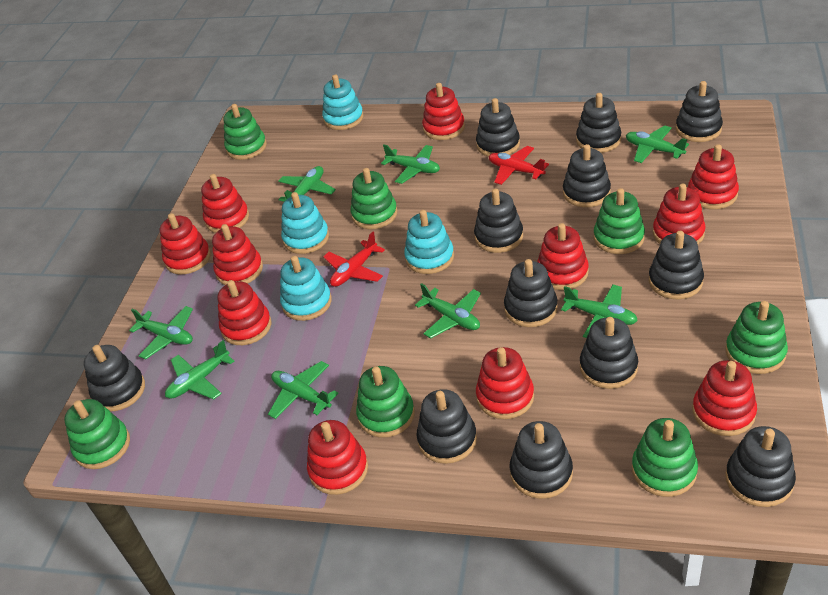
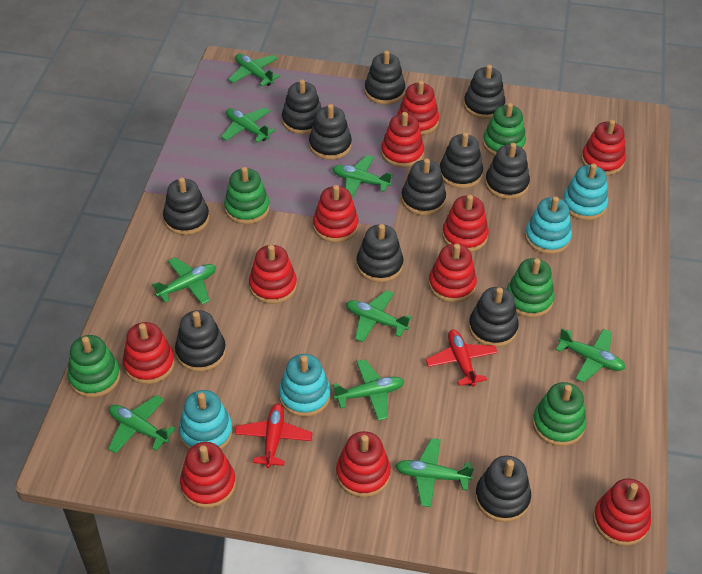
green plane: [129,306,193,359] [165,340,234,400] [268,361,338,419] [278,166,336,202] [381,145,440,184] [415,283,481,338] [561,285,638,338] [626,125,689,163] = 8 -> [108,395,176,454] [152,257,216,305] [221,108,275,143] [228,54,280,86] [332,155,393,198] [333,359,404,421] [346,290,412,342] [395,438,474,507] [556,328,625,383] = 9
green stacking toy: [64,399,130,469] [223,104,267,160] [351,168,397,229] [356,366,415,438] [594,188,645,254] [632,418,698,497] [725,301,788,374] = 7 -> [67,335,121,398] [224,167,270,224] [483,103,526,156] [507,258,555,318] [532,382,586,446] = 5

